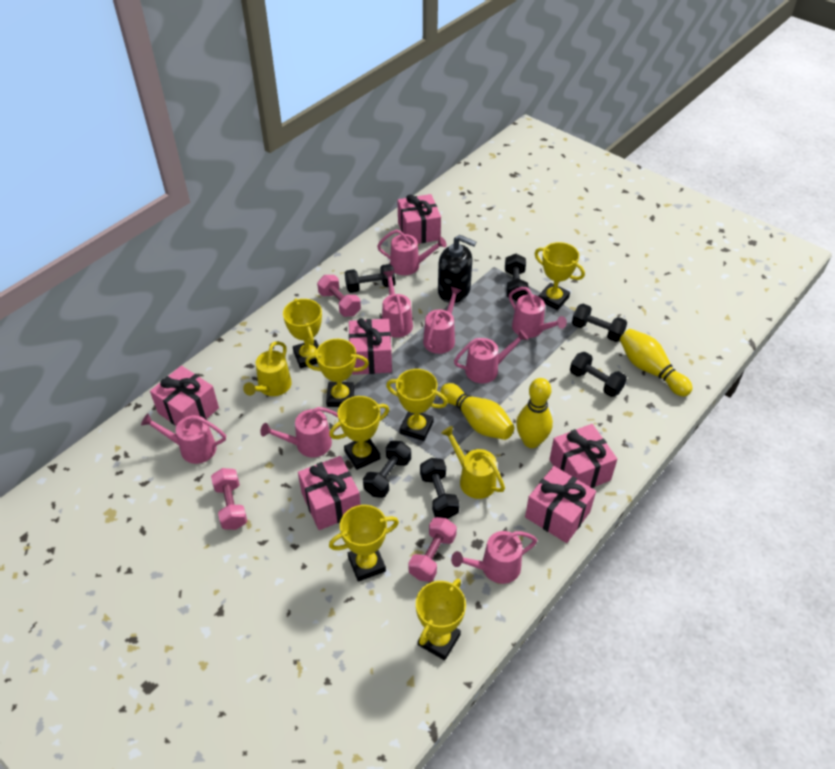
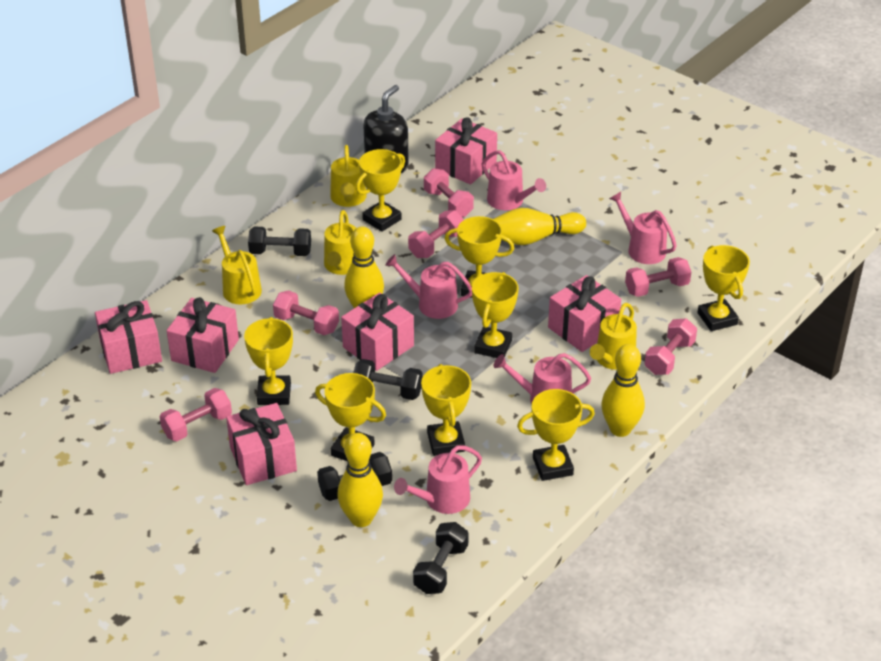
black dumbbell: [345,264,395,293] [363,441,411,498] [420,458,460,519] [505,254,529,301] [570,352,627,397] [572,304,627,342] = 6 -> [248,227,311,256] [317,452,392,501] [353,359,423,400] [413,522,469,594] = 4
pink dumbbell: [211,468,247,530] [317,275,361,317] [409,517,457,582] = 3 -> [160,388,232,441] [273,290,339,335] [408,210,464,258] [424,168,474,217] [625,257,691,297] [644,318,697,375] = 6
pink watering can: [141,414,226,464] [260,407,340,457] [377,229,446,275] [382,270,413,338] [423,287,462,354] [451,531,537,584] [454,330,528,383] [509,287,567,338] = 8 -> [385,254,472,319] [394,445,482,514] [482,150,546,210] [494,353,591,404] [609,192,677,264] = 5
yellow bowling pin: [440,383,514,440] [516,378,553,448] [620,329,693,397] = 3 -> [337,433,383,527] [344,227,384,308] [494,208,586,245] [601,344,645,437] = 4
yellow trophy: [283,298,322,368] [305,339,369,407] [329,396,389,470] [329,505,399,582] [386,369,448,441] [416,579,466,660] [534,242,585,310] = 7 -> [244,317,293,405] [315,373,386,461] [356,149,405,232] [421,364,471,456] [445,216,514,298] [472,272,519,358] [517,389,595,481] [698,245,750,331] = 8
yellow watering can: [243,341,292,396] [441,426,505,499] = 2 -> [212,226,262,304] [324,210,356,275] [330,145,366,207] [590,303,637,370] = 4

